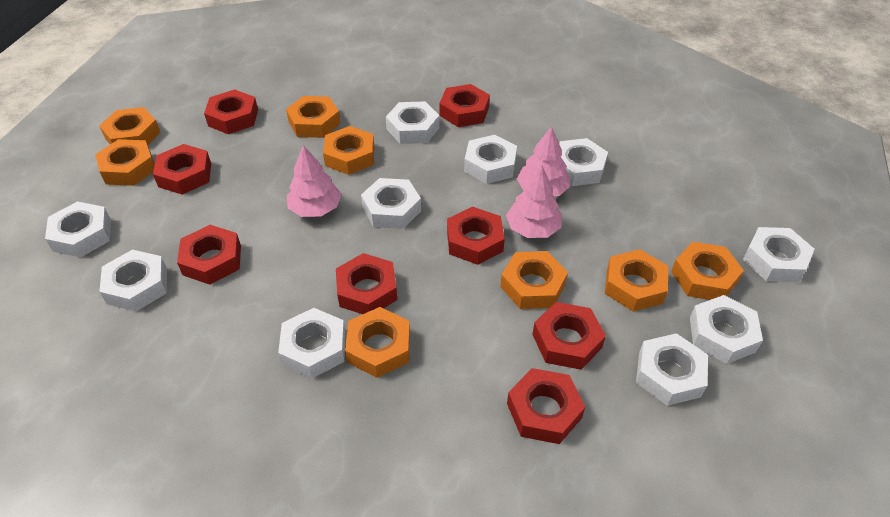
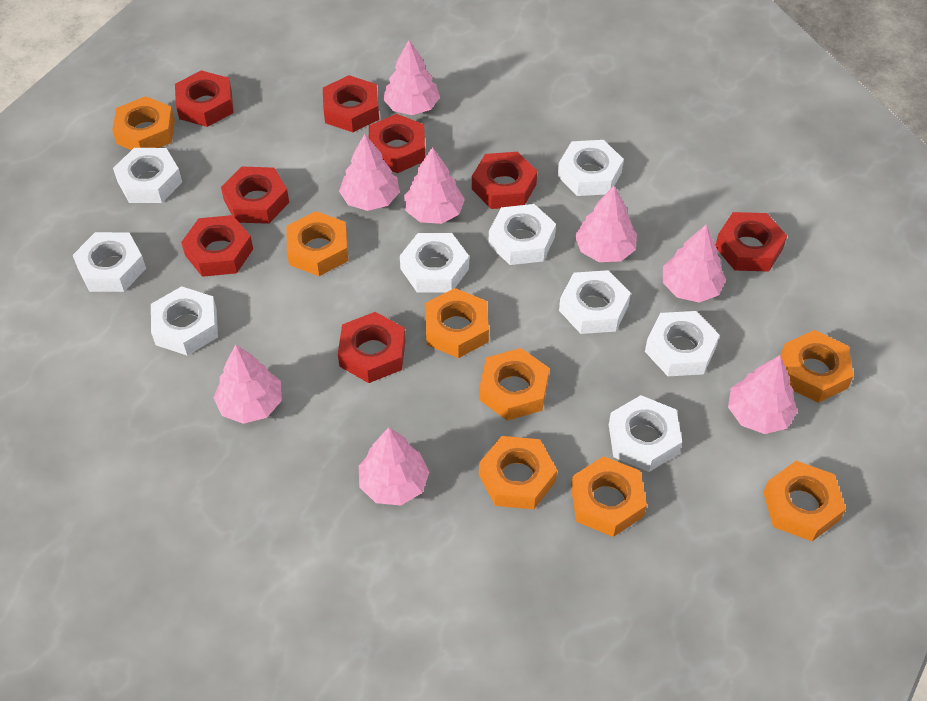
pink tree: [287,145,341,217] [506,165,562,238] [517,126,570,197] = 3 -> [214,345,282,424] [339,134,400,211] [359,427,429,505] [383,40,440,115] [404,147,465,224] [575,186,637,262] [663,225,726,303] [728,355,798,434] = 8
white nut: [45,201,111,258] [99,249,167,312] [278,308,346,379] [361,178,421,229] [386,101,440,144] [464,135,517,184] [559,138,608,186] [636,333,708,406] [690,295,763,364] [743,227,814,282] = 10 -> [73,232,146,292] [113,148,182,203] [151,286,218,356] [400,233,469,293] [488,204,556,265] [558,140,624,196] [559,270,631,334] [609,395,682,472] [645,311,720,376] = 9

